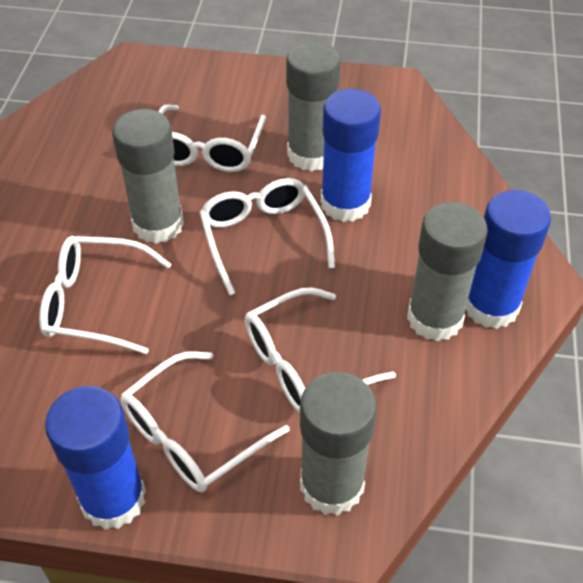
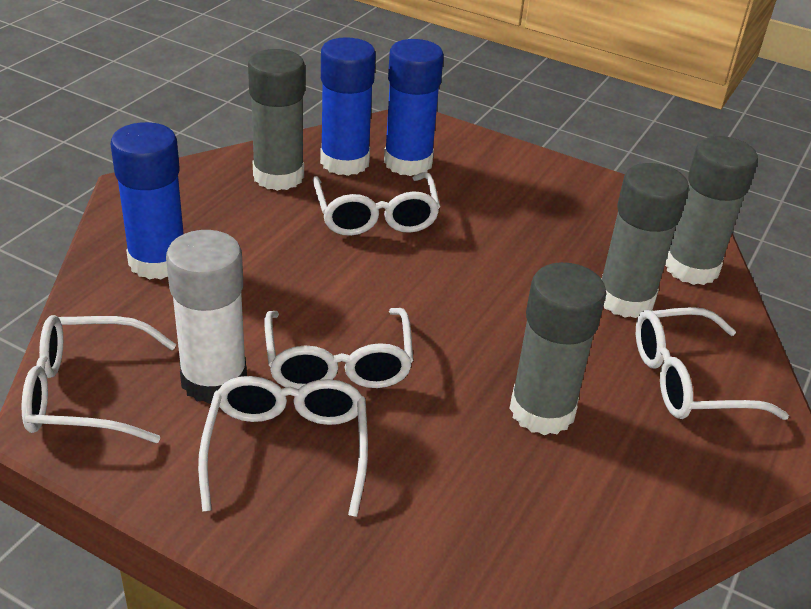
white glue stick: none = 0 -> [166,230,247,404] = 1

